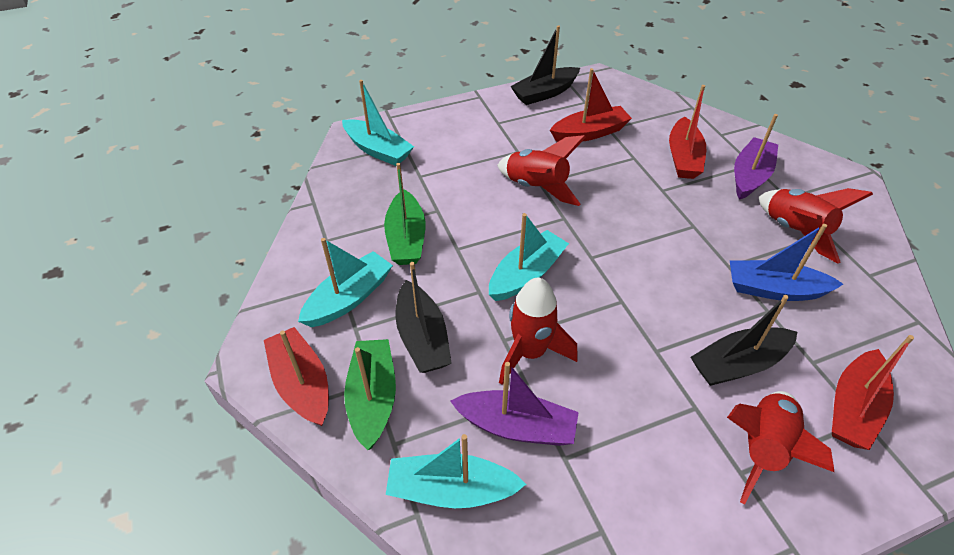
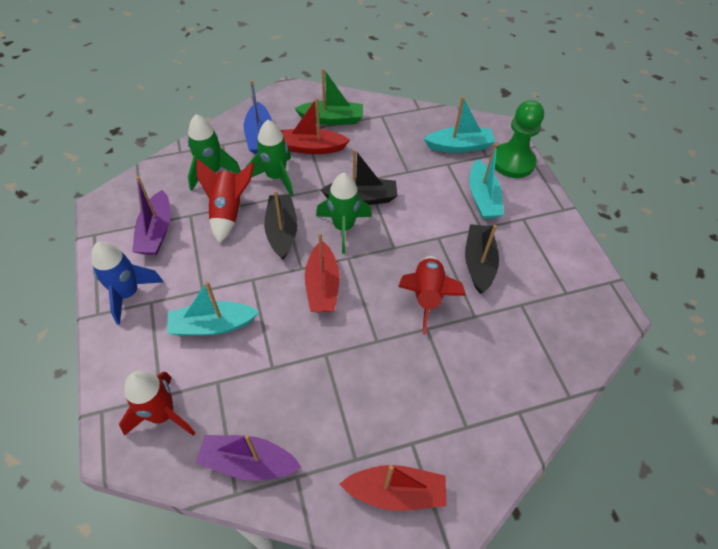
blue rocket: none = 0 -> [91,241,163,325] = 1
green boat: [344,339,396,450] [384,163,425,265] = 2 -> [294,68,363,125] = 1
green pawn: none = 0 -> [495,100,544,178] = 1
green rocket: none = 0 -> [188,114,241,191] [246,120,293,196] [316,173,372,254] = 3
red boat: [264,327,329,426] [550,68,632,142] [669,85,706,179] [832,335,914,450] = 4 -> [280,98,350,154] [305,233,340,312] [340,465,446,511] = 3
red rocket: [497,135,586,206] [499,278,578,385] [727,391,834,505] [759,188,873,264] = 4 -> [119,370,195,436] [197,158,255,243] [398,256,466,335] = 3
turquoise boat: [298,238,393,327] [342,80,414,166] [386,434,526,508] [489,213,569,301] = 4 -> [167,281,259,336] [424,96,495,153] [469,143,504,219] = 3

